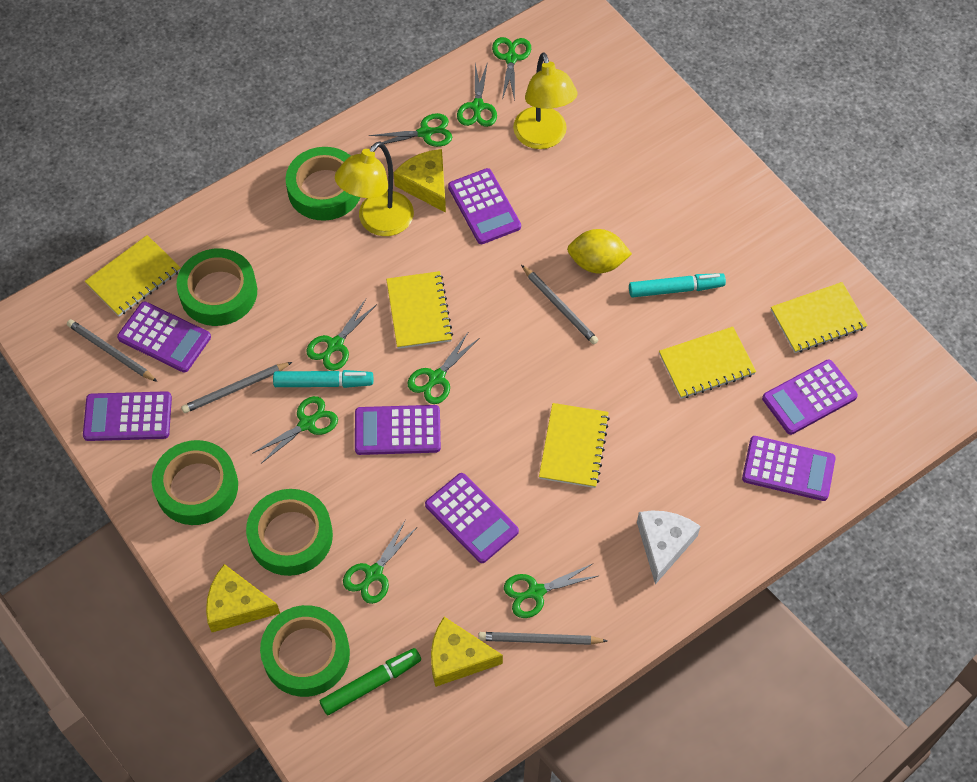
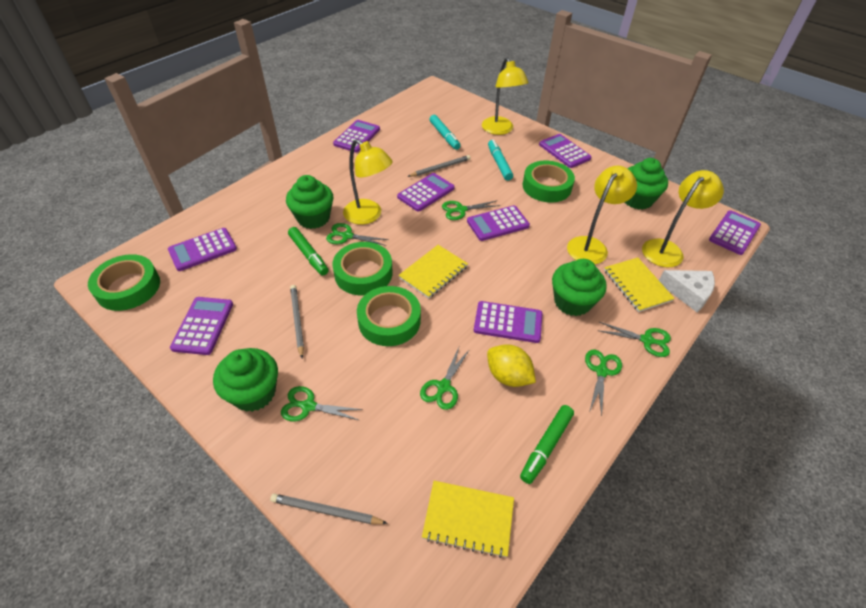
green cupcake: none = 0 -> [213,348,278,412] [286,175,333,229] [552,259,607,316] [625,158,668,210] = 4
green marker: [320,648,421,715] = 1 -> [288,227,328,275] [520,405,574,484] = 2
green scissors: [252,396,338,464] [306,299,377,371] [343,520,418,604] [369,113,452,147] [407,331,478,404] [457,64,497,127] [492,37,531,101] [504,563,598,618] = 8 -> [281,386,363,421] [326,223,389,246] [420,347,470,410] [442,201,500,220] [585,350,622,416] [597,322,671,357] = 6
green tape: [152,440,238,525] [176,248,257,326] [246,489,333,576] [260,605,350,697] [285,147,360,221] = 5 -> [88,254,160,311] [332,242,393,295] [357,286,421,346] [523,161,575,203] = 4
grey pencil: [67,319,158,382] [181,362,292,413] [478,632,607,645] [521,265,598,345] = 4 -> [270,494,388,524] [290,285,304,358] [407,155,471,177] = 3
purple calculator: [83,391,172,441] [117,301,211,372] [355,405,441,455] [425,473,519,563] [448,168,521,244] [742,436,836,501] [762,359,858,435] = 7 -> [168,228,237,271] [170,297,233,355] [333,120,380,153] [397,173,455,212] [467,205,530,241] [474,301,543,343] [539,134,592,168] [709,210,761,255] = 8
yellow cheese: [206,564,280,632] [394,149,446,213] [431,617,503,687] = 3 -> none = 0
yellow lamp: [335,141,414,236] [513,52,577,149] = 2 -> [343,139,393,225] [482,57,529,135] [567,166,637,264] [642,170,724,267] = 4
yellow notebook: [85,235,181,317] [386,271,453,349] [539,403,610,488] [659,327,756,399] [771,282,868,353] = 5 -> [398,245,468,299] [422,481,514,558] [604,258,675,312] = 3

